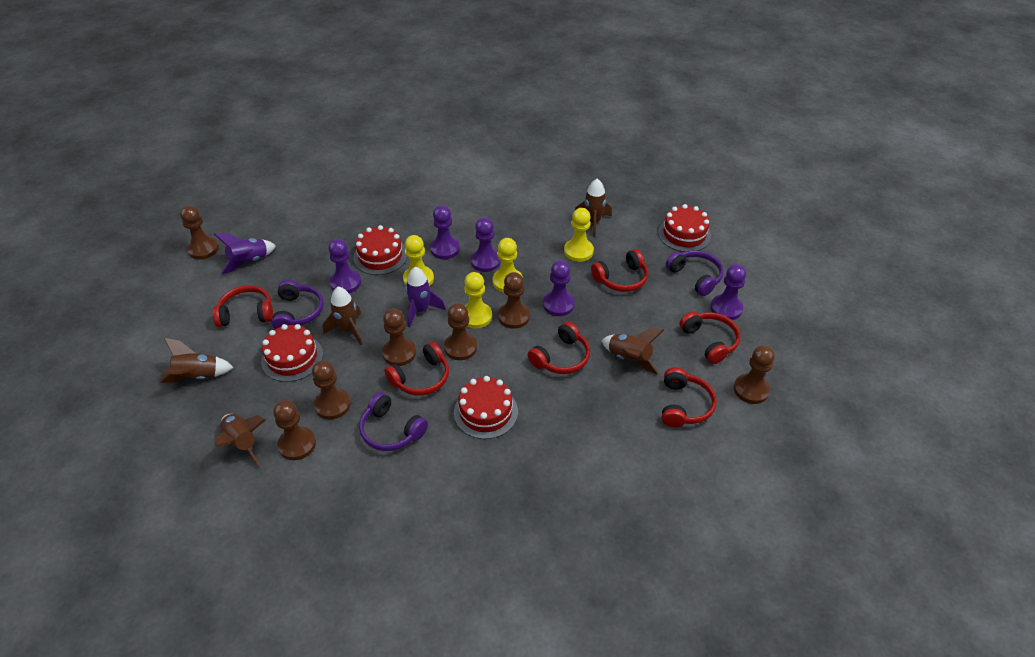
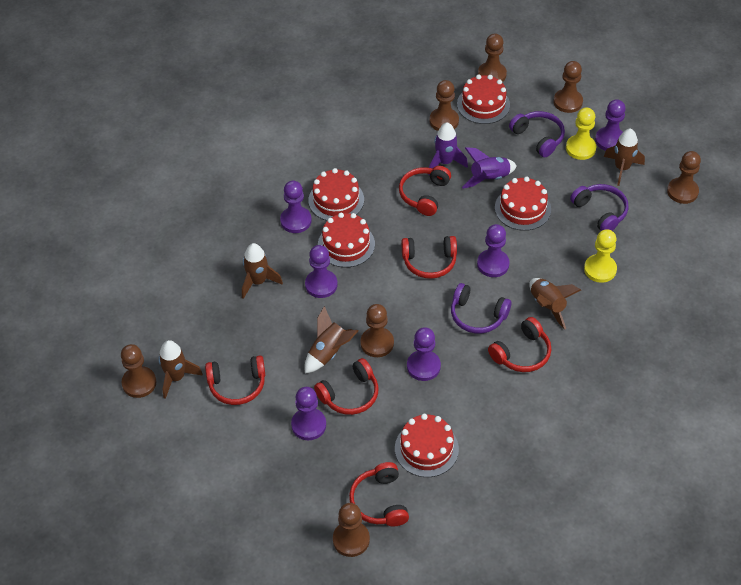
purple pawn: [328,239,361,293] [430,205,460,259] [471,218,501,272] [543,260,575,316] [710,264,746,320] = 5 -> [280,181,312,233] [291,387,326,440] [305,245,338,298] [407,327,441,381] [477,224,510,277] [595,99,626,151] = 6
red cake: [261,324,323,382] [353,225,407,275] [454,376,518,439] [658,204,711,252] = 4 -> [308,168,364,221] [318,213,375,268] [395,414,459,477] [457,75,510,124] [495,177,551,231] = 5
yellow pawn: [403,235,434,286] [464,272,492,329] [493,238,523,293] [564,208,594,262] = 4 -> [566,107,596,160] [584,229,617,283] = 2

